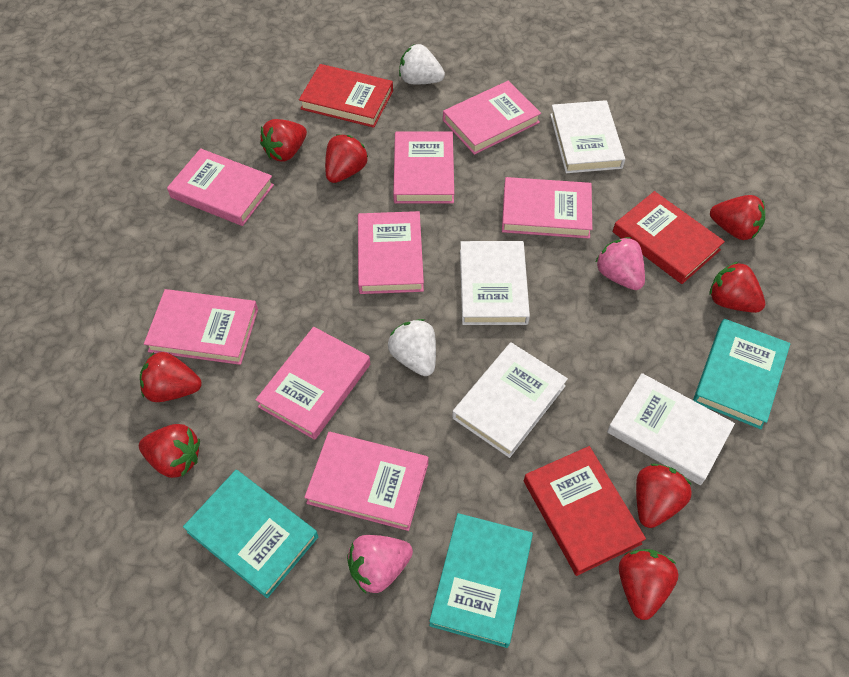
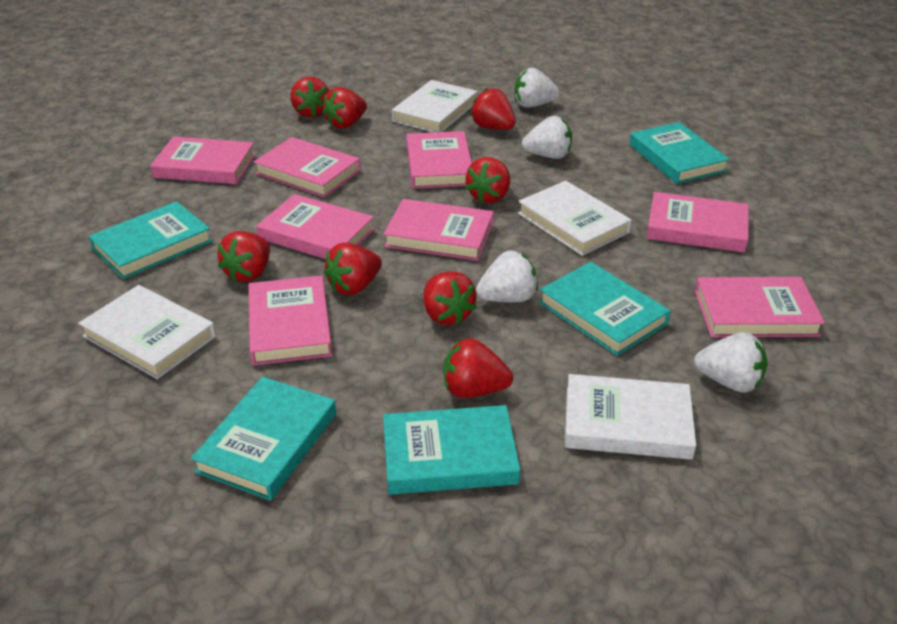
pink strawberry: [347,535,413,593] [596,237,645,290] = 2 -> none = 0
red book: [299,64,393,128] [524,446,646,576] [613,191,725,284] = 3 -> none = 0
turquoise book: [183,470,318,598] [429,513,533,648] [693,319,790,429] = 3 -> [89,201,212,279] [191,377,336,501] [383,405,520,495] [539,262,671,356] [630,122,730,184] = 5
white strawberry: [388,319,436,376] [399,44,445,84] = 2 -> [476,250,538,303] [515,68,560,107] [522,116,572,159] [694,332,767,393] = 4

